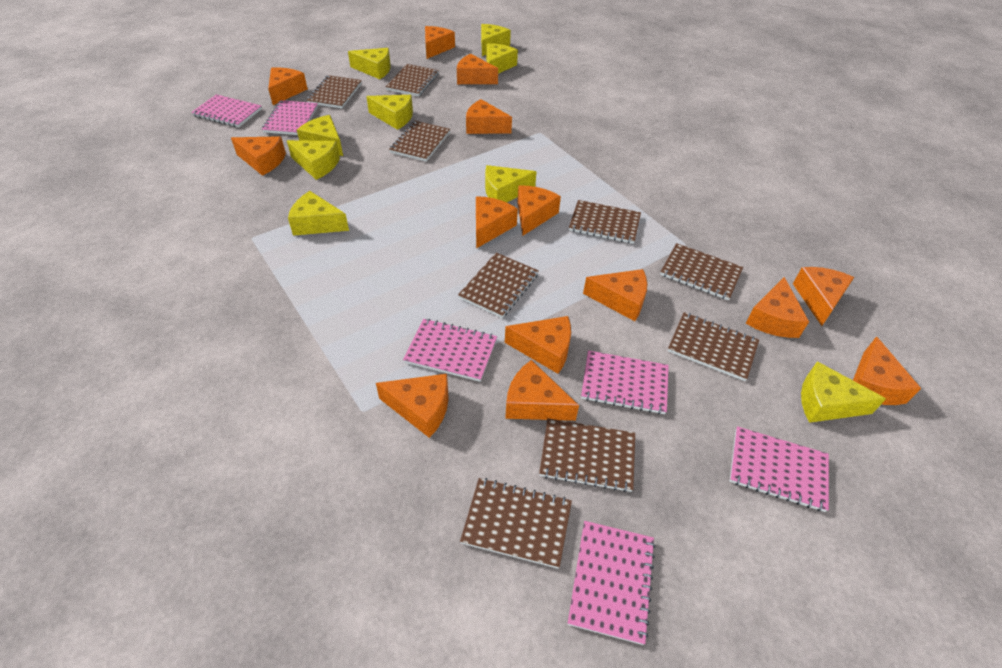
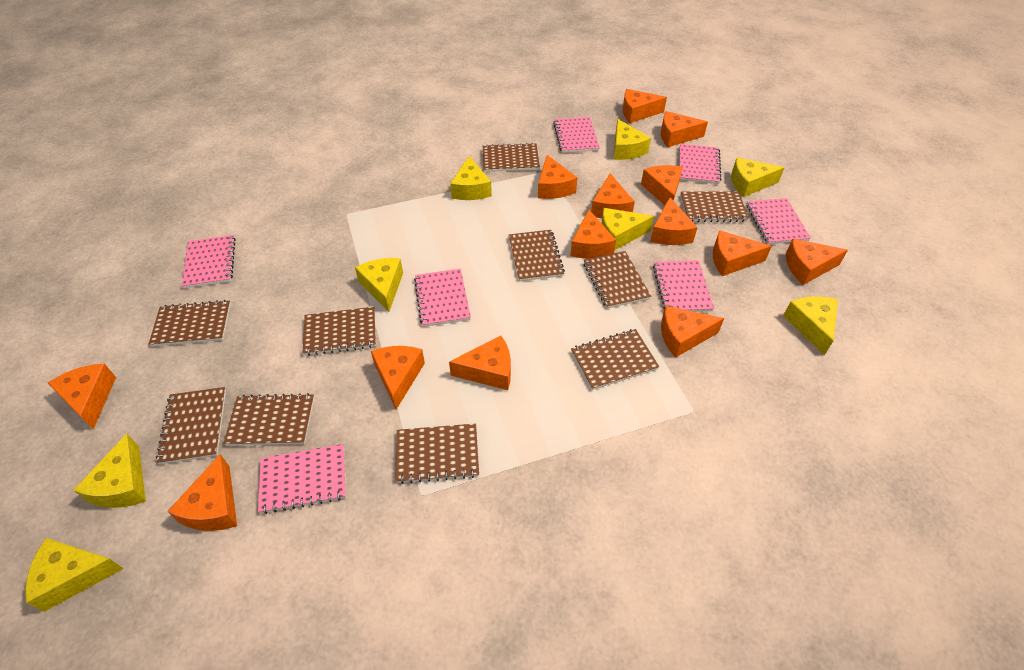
brown notebook: [307,75,362,108] [385,64,439,96] [389,121,450,162] [458,253,539,318] [460,478,572,568] [539,418,635,492] [569,200,641,244] [660,243,743,300] [668,312,759,381] = 9 -> [149,300,231,347] [156,387,226,464] [223,393,314,446] [303,307,376,356] [395,424,479,484] [483,143,540,172] [509,230,565,281] [571,329,659,390] [583,251,651,309] [681,191,749,222] = 10
pink notebook: [191,94,262,127] [262,100,318,135] [403,319,497,382] [568,521,656,645] [581,350,669,414] [730,426,829,512] = 6 -> [182,235,236,288] [258,444,346,514] [414,269,471,327] [553,117,600,153] [653,260,714,312] [679,144,722,184] [746,198,811,244] = 7
yellow cheese: [287,140,340,180] [288,191,349,236] [297,115,343,156] [348,48,391,79] [366,95,413,130] [481,24,511,56] [485,165,536,203] [486,43,518,74] [801,361,886,423] = 9 -> [25,538,124,612] [73,434,146,508] [355,258,403,312] [450,156,492,200] [602,208,654,250] [614,119,651,160] [731,157,785,197] [783,296,838,355] = 8

